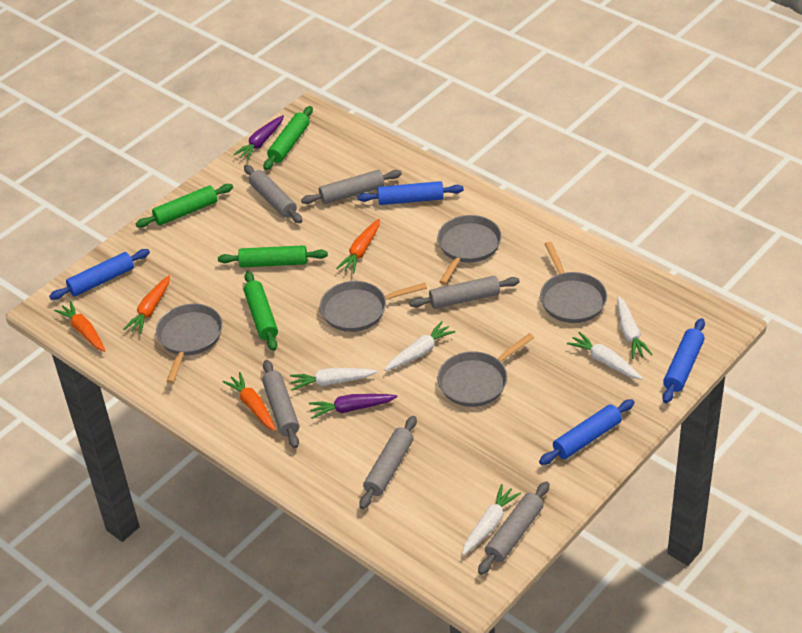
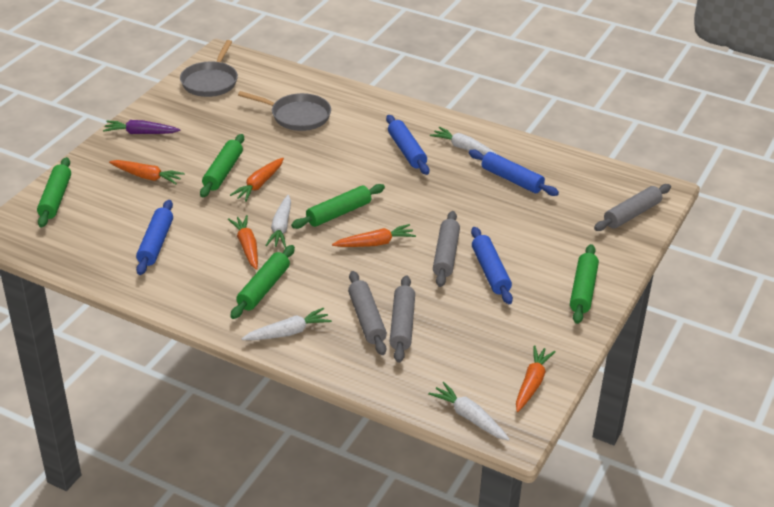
green rolling pin: [136,184,233,228] [218,245,328,267] [244,271,278,351] [264,106,313,170] = 4 -> [37,157,71,228] [200,134,244,197] [230,245,295,319] [291,184,385,229] [570,244,599,324] = 5
grey pan: [156,304,223,383] [320,281,427,332] [437,215,502,285] [438,333,534,407] [540,242,607,323] = 5 -> [180,40,238,97] [238,91,331,131] = 2
grey rolling pin: [244,165,302,223] [262,360,299,448] [301,170,402,204] [359,416,417,509] [409,276,520,309] [478,481,549,575] = 6 -> [348,271,387,355] [389,275,415,363] [433,211,460,287] [594,184,671,231] = 4
orange carrot: [54,301,105,352] [123,275,170,334] [222,372,276,431] [337,219,380,273] = 4 -> [109,160,184,184] [228,215,258,270] [230,158,284,202] [332,224,416,247] [516,345,556,412] = 5
purple carrot: [233,115,284,161] [309,394,397,419] = 2 -> [103,120,180,134] = 1
white carrot: [290,368,377,391] [384,321,456,371] [462,484,521,555] [567,332,643,380] [617,296,653,359] = 5 -> [242,308,332,340] [265,195,291,247] [428,382,510,441] [430,127,498,156] = 4

